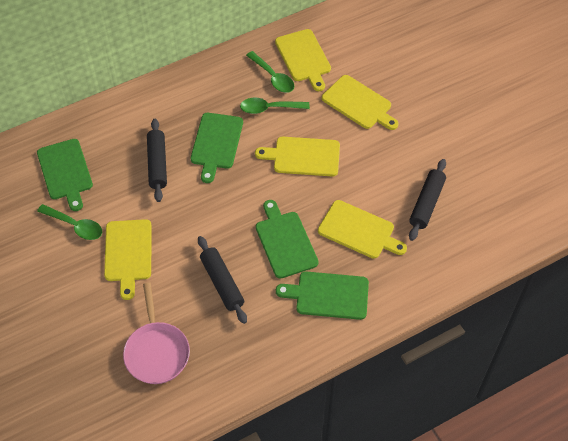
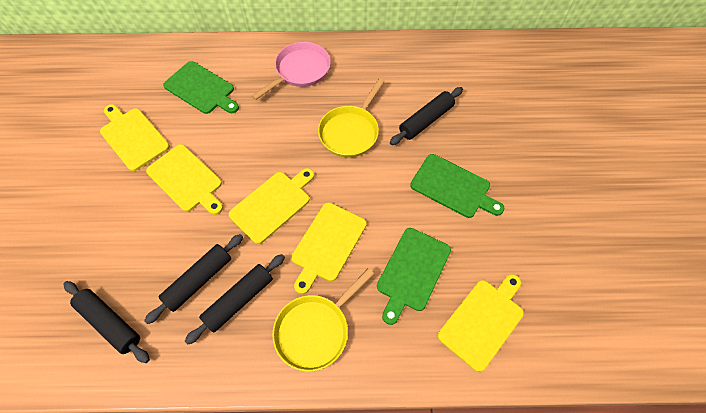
black rolling pin: [147,119,167,202] [198,236,247,324] [409,159,446,241] = 3 -> [64,281,150,363] [144,234,243,324] [185,254,285,344] [390,87,463,145] = 4
green cutting board: [37,139,93,211] [191,113,243,183] [256,200,319,279] [276,271,369,320] = 4 -> [163,61,239,114] [377,228,451,325] [410,154,505,218] = 3
green spoon: [37,204,102,240] [240,98,310,114] [246,51,294,93] = 3 -> none = 0
yellow pan: none = 0 -> [272,268,374,372] [318,78,385,157] = 2

